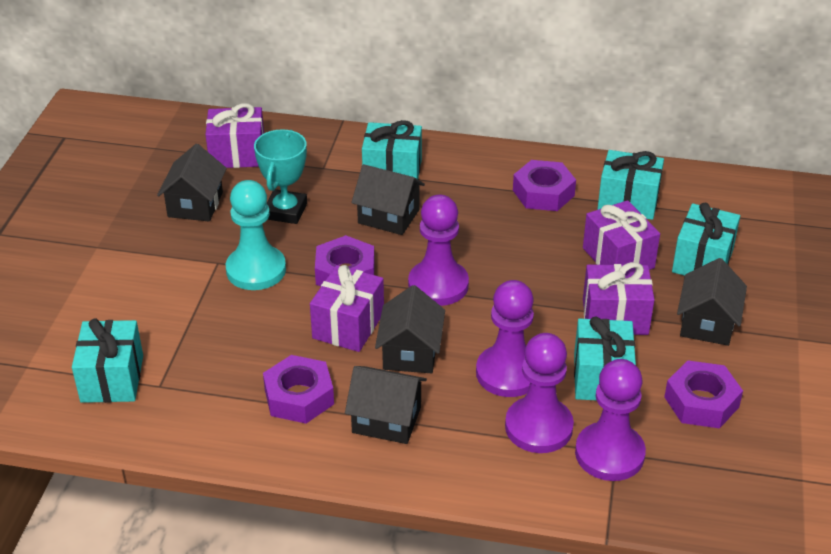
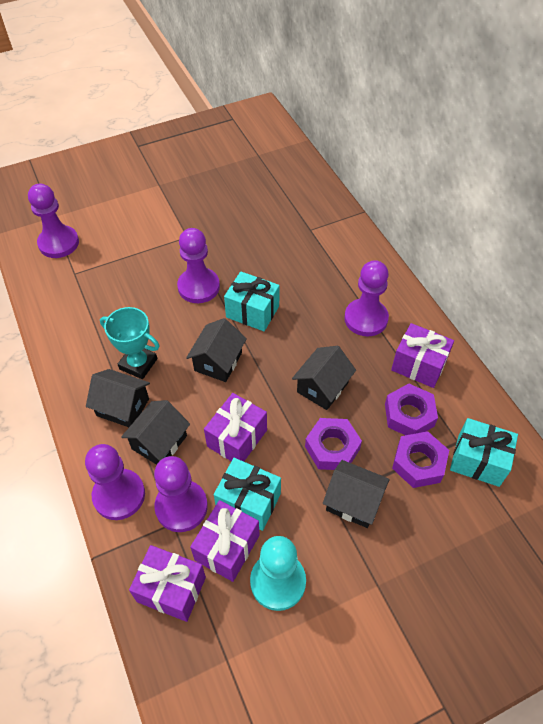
purple nut: [263,355,334,424] [315,235,375,286] [513,160,576,211] [664,360,743,428] = 4 -> [305,418,362,470] [385,384,438,435] [392,431,449,488] = 3
purple pawn: [408,195,469,306] [476,280,534,397] [505,333,574,453] [575,359,646,481] = 4 -> [28,184,79,258] [85,444,145,520] [154,456,208,532] [177,228,220,303] [344,260,389,336] = 5
turquoise gift: [72,318,143,403] [362,120,422,179] [574,317,636,400] [597,150,664,220] [672,203,740,276] = 5 -> [214,458,281,531] [224,271,280,331] [450,418,518,487] = 3

